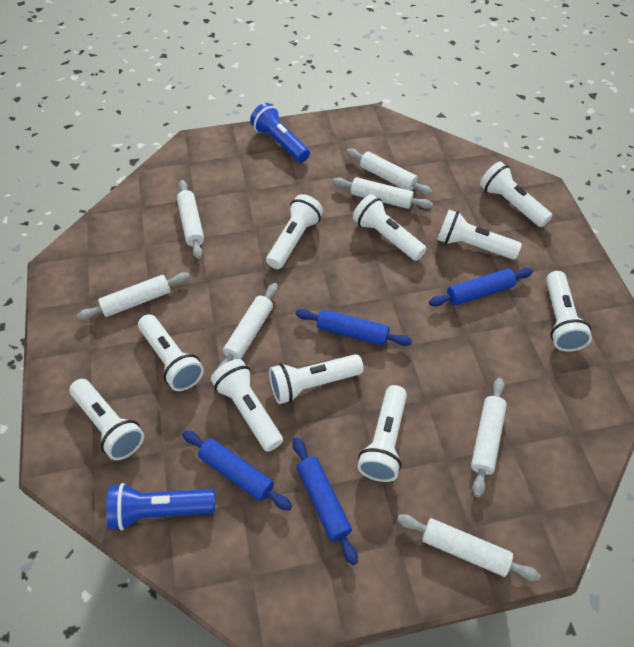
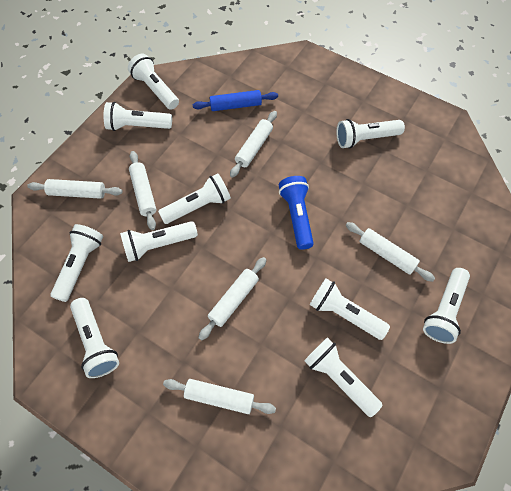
blue flashlight: [106,483,215,530] [250,103,310,163] = 2 -> [279,176,314,250] = 1
blue rolling pin: [182,430,292,511] [293,437,358,565] [296,309,412,346] [429,268,533,307] = 4 -> [193,90,278,111] = 1
white rolling pin: [77,272,190,320] [177,180,204,259] [217,283,278,369] [333,177,433,209] [347,149,433,195] [397,514,541,581] [471,378,507,497] = 7 -> [27,179,123,199] [129,151,156,230] [163,379,276,414] [198,257,267,341] [230,111,277,178] [346,222,435,282] = 6

